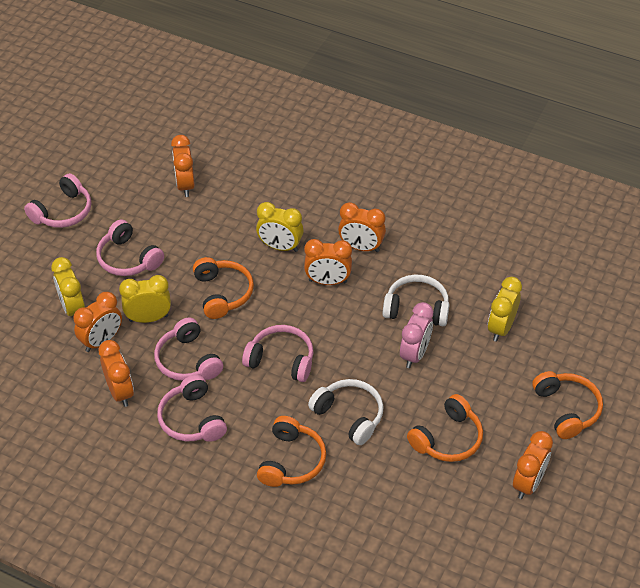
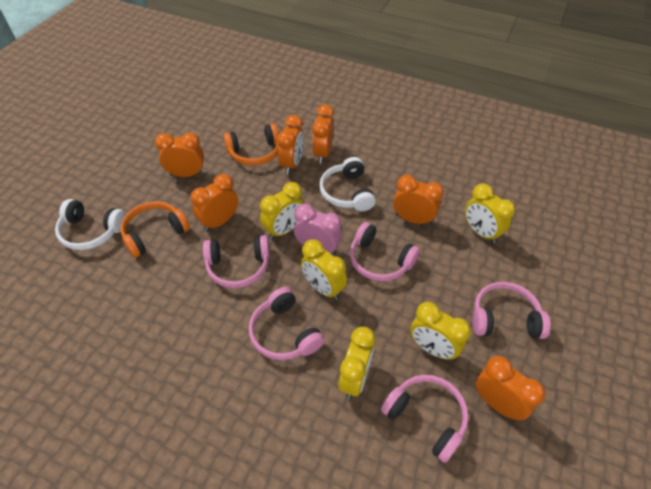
orange headphones: [193,257,254,319] [257,416,326,487] [407,394,483,462] [532,371,603,439] = 4 -> [120,201,190,258] [224,123,279,166] = 2
yellow clock: [51,257,85,316] [119,275,171,323] [256,202,303,252] [488,277,522,342] = 4 -> [260,182,304,239] [301,239,347,300] [338,327,376,399] [410,302,471,360] [465,183,515,243] = 5

